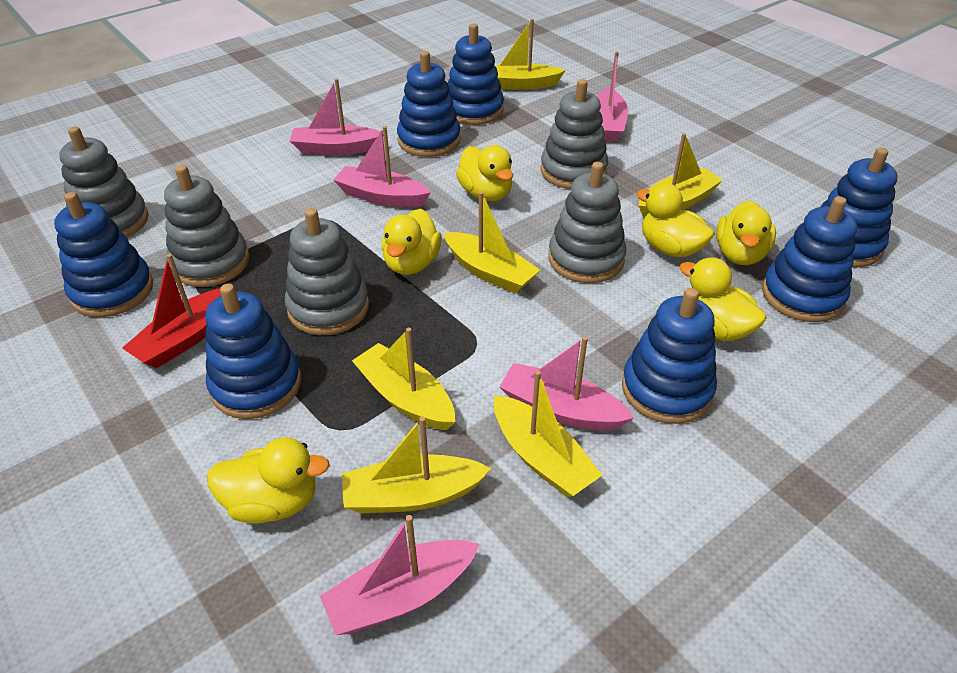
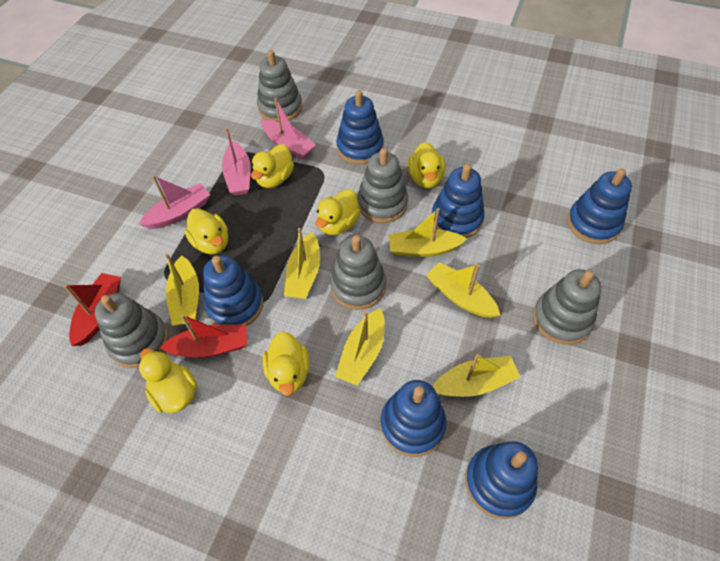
blue stacking toy: [54,192,153,317] [205,283,301,419] [397,51,461,157] [448,23,504,125] [622,288,717,424] [762,196,857,322] [821,148,897,267] = 7 -> [203,256,263,326] [336,90,384,164] [381,380,447,457] [432,164,485,238] [465,441,538,519] [567,168,632,244] = 6
pink boat: [290,78,380,155] [320,515,479,635] [333,126,431,207] [499,336,634,431] [597,51,628,141] = 5 -> [139,175,210,229] [222,127,251,195] [261,98,316,159] = 3
red boat: [122,254,221,368] = 1 -> [64,273,121,346] [159,314,247,358] = 2

